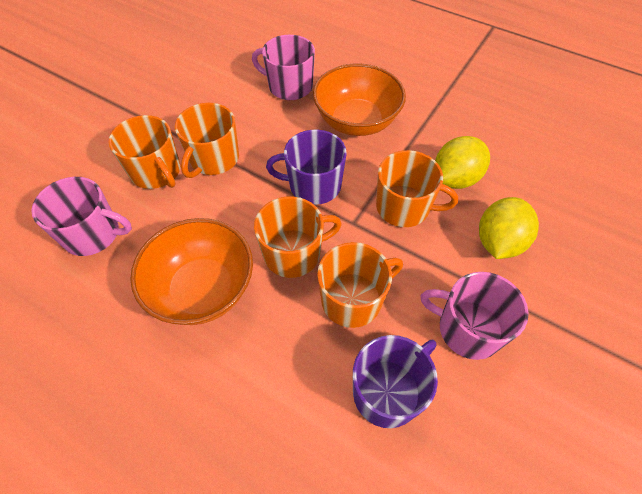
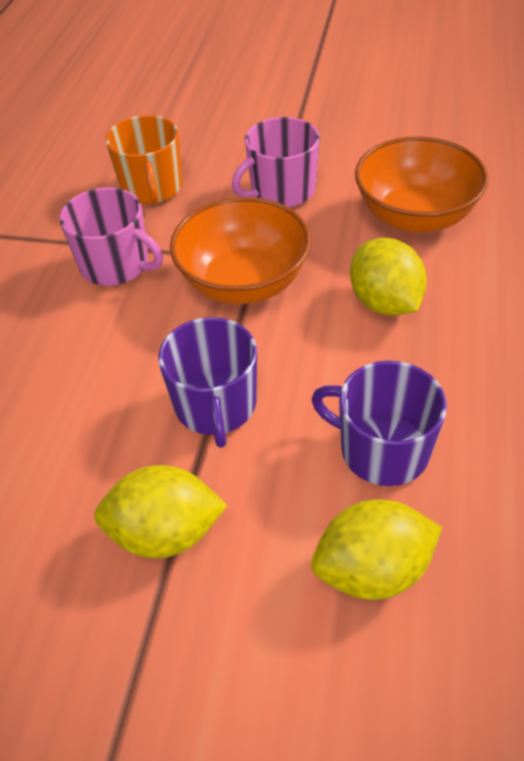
orange mug: [109,115,181,189] [175,103,239,178] [254,196,342,278] [317,242,403,328] [376,150,458,227] = 5 -> [105,115,183,205] = 1
pink mug: [31,177,132,256] [252,35,315,100] [421,272,529,360] = 3 -> [59,187,163,286] [232,117,320,207] = 2
yellow lemon: [435,136,490,189] [479,197,539,259] = 2 -> [94,465,228,558] [311,499,442,600] [350,238,427,315] = 3

